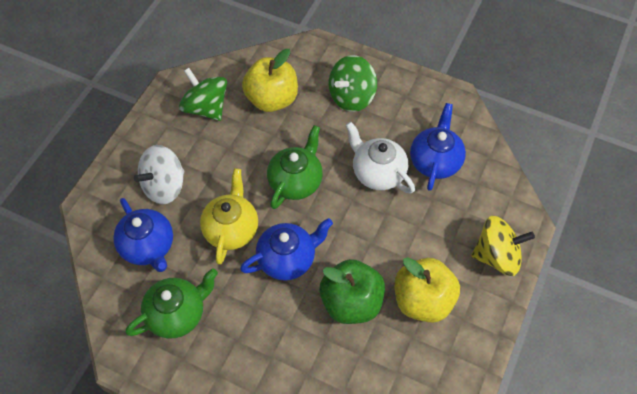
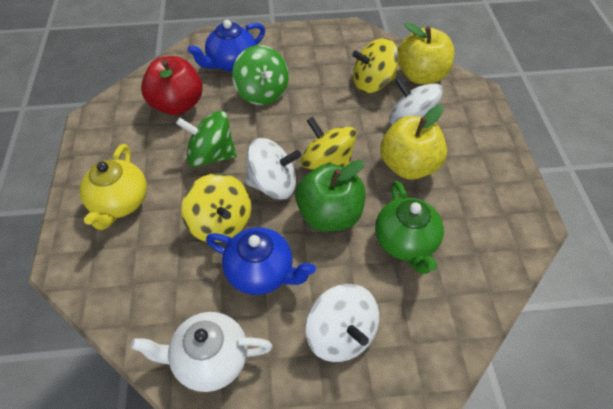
blue teapot: [113,198,173,272] [240,218,333,281] [410,103,466,191] = 3 -> [187,20,265,72] [206,227,316,295] = 2
green teapot: [125,268,218,339] [267,125,323,209] = 2 -> [375,181,444,274] = 1
red apple: none = 0 -> [141,56,203,115] = 1
white spinning top: [134,145,184,205] = 1 -> [245,138,301,199] [306,284,379,362] [389,77,443,124] = 3
yellow spinning top: [471,216,535,276] = 1 -> [181,173,251,243] [301,117,357,170] [352,38,399,93] = 3

